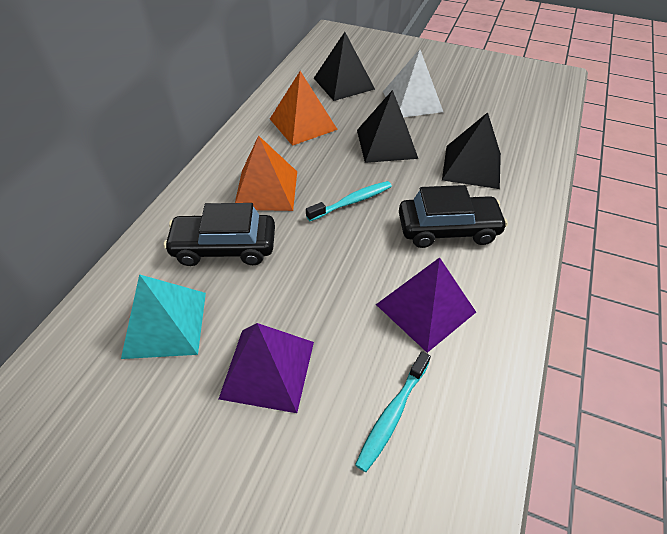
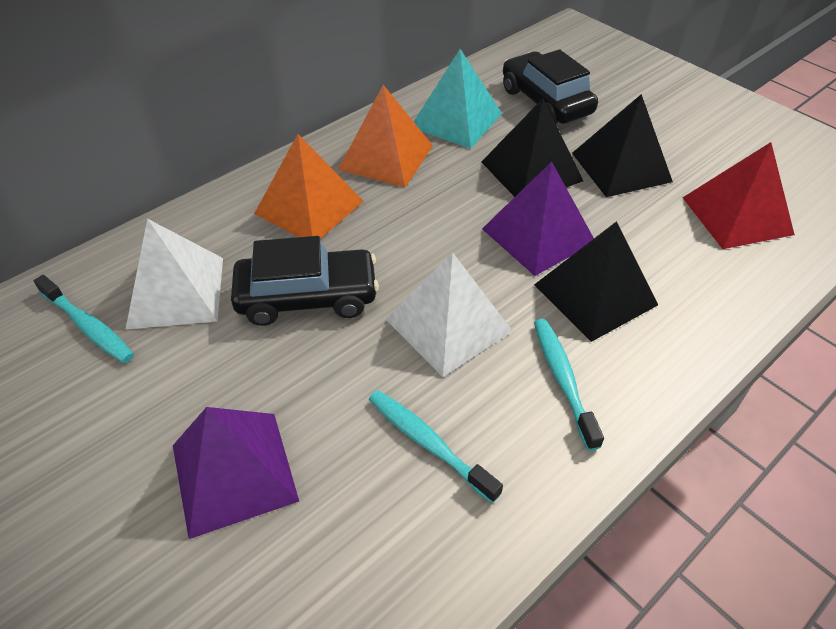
red pyramid: none = 0 -> [682,142,795,249] = 1
turquoise toothbrush: [306,181,392,221] [355,351,431,472] = 2 -> [34,275,134,363] [369,390,503,503] [534,319,604,451] = 3
white pyramid: [383,49,443,118] = 1 -> [125,219,223,330] [386,252,512,377] = 2

